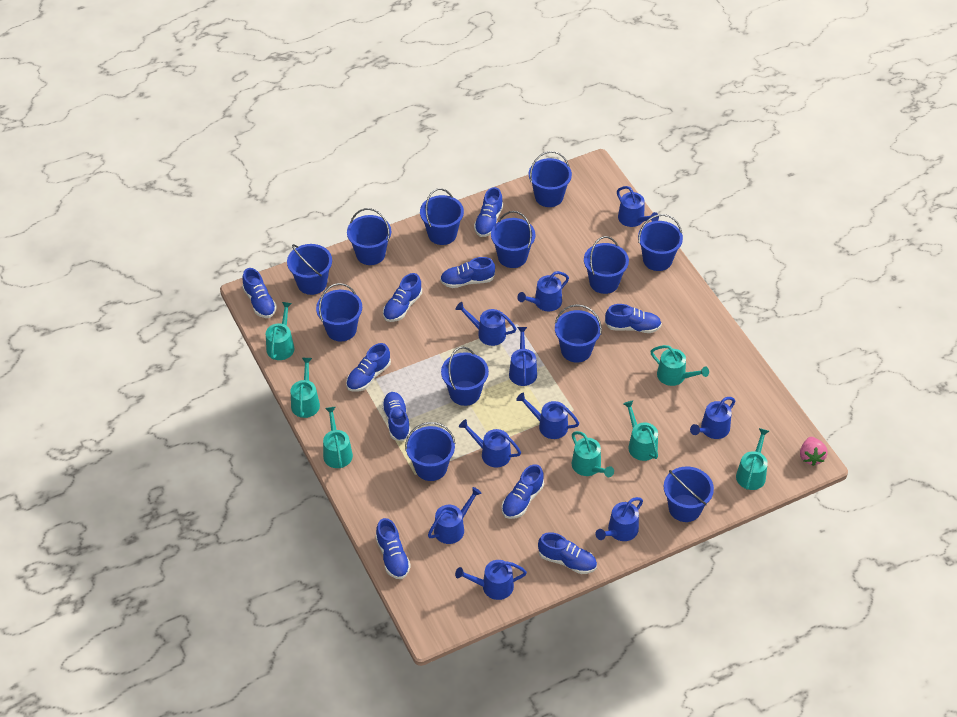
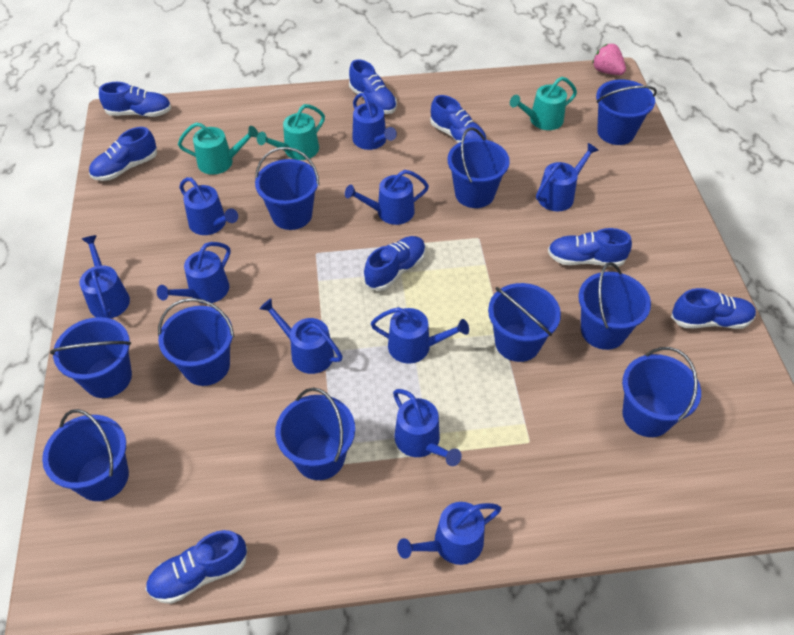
blue bucket: [287,244,332,295] [316,283,362,341] [347,208,391,265] [405,422,456,481] [420,188,464,245] [441,347,489,406] [491,211,535,268] [529,151,572,207] [555,304,602,363] [584,236,629,294] [638,214,683,271] [664,467,714,522] = 12 -> [42,409,129,501] [50,317,132,398] [158,298,234,386] [255,147,319,230] [275,388,355,480] [447,128,510,208] [488,283,561,362] [578,262,651,350] [596,79,657,145] [622,347,701,437] = 10
blue shoe: [242,268,277,318] [346,343,391,392] [375,518,411,579] [382,392,410,441] [383,273,422,322] [440,257,495,288] [474,187,503,237] [502,464,544,519] [538,532,597,574] [605,304,662,333] = 10 -> [89,127,157,181] [99,82,171,117] [145,530,247,604] [349,60,397,114] [364,236,426,291] [430,95,486,143] [548,228,632,267] [671,288,756,329] = 8
turquoise watering can: [266,302,294,360] [291,358,320,418] [323,407,353,468] [572,431,614,477] [623,400,658,461] [650,345,709,386] [736,428,769,490] = 7 -> [178,122,259,175] [257,104,325,160] [510,77,577,130] = 3

